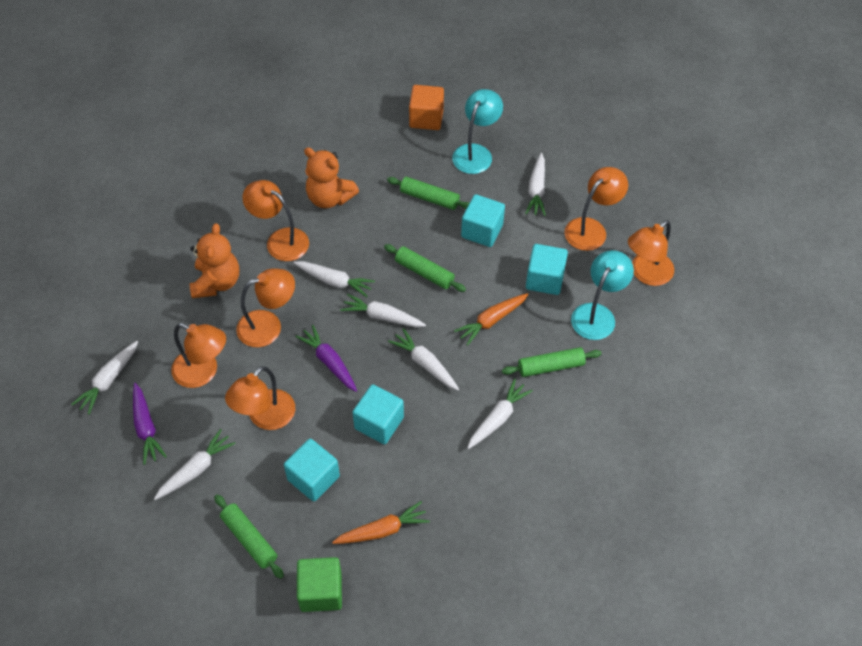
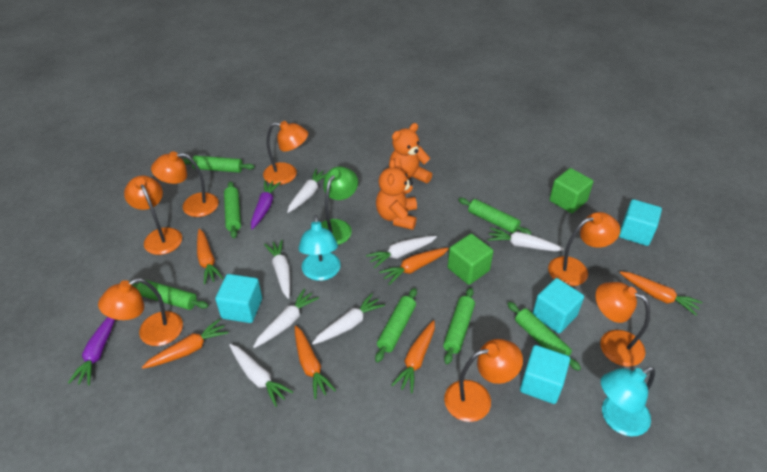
green cube: [297,557,342,612] = 1 -> [448,234,493,285] [549,168,593,213] = 2
green lamp: none = 0 -> [321,167,358,245] = 1
green rolling pin: [214,494,284,579] [384,244,466,292] [387,177,469,210] [502,347,602,377] = 4 -> [129,280,208,310] [182,156,255,173] [224,181,241,238] [375,288,417,362] [443,288,475,364] [458,198,531,235] [508,302,581,371] = 7
orange carrot: [332,501,430,544] [454,293,529,346] = 2 -> [142,319,228,369] [197,229,223,284] [295,326,336,399] [379,248,449,285] [392,320,435,393] [620,271,703,316] = 6
orange cube: [409,85,444,130] = 1 -> none = 0
orange lamp: [171,323,226,388] [225,366,295,430] [236,268,295,347] [242,180,309,261] [564,167,628,251] [628,220,674,286] = 6 -> [98,278,183,346] [124,176,182,255] [151,151,219,217] [263,121,308,185] [444,339,523,422] [548,212,620,286] [596,282,650,367] = 7

